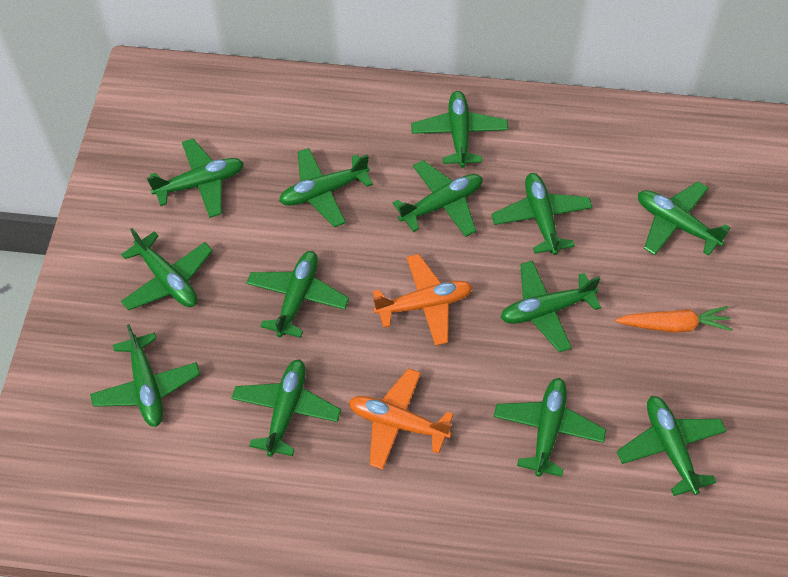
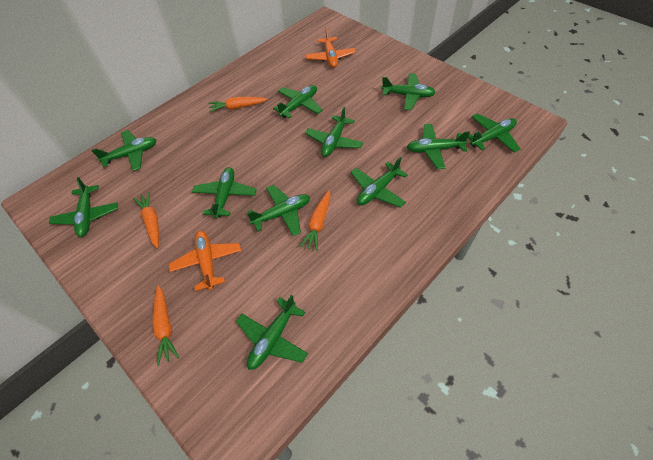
green plane: [90,324,200,427] [121,228,213,310] [147,139,244,218] [231,359,341,457] [246,251,349,338] [279,148,373,227] [393,160,483,237] [411,91,508,168] [491,173,593,255] [494,378,606,477] [501,261,601,352] [617,396,726,496] [638,181,730,256] = 13 -> [49,177,118,237] [91,130,156,171] [192,167,257,219] [236,295,308,370] [247,185,310,236] [273,85,323,118] [305,107,363,157] [351,157,408,208] [381,73,436,110] [407,124,470,169] [468,113,520,153] = 11
orange carrot: [615,306,733,333] = 1 -> [133,192,159,249] [153,285,179,366] [209,97,268,113] [299,190,331,251] = 4

